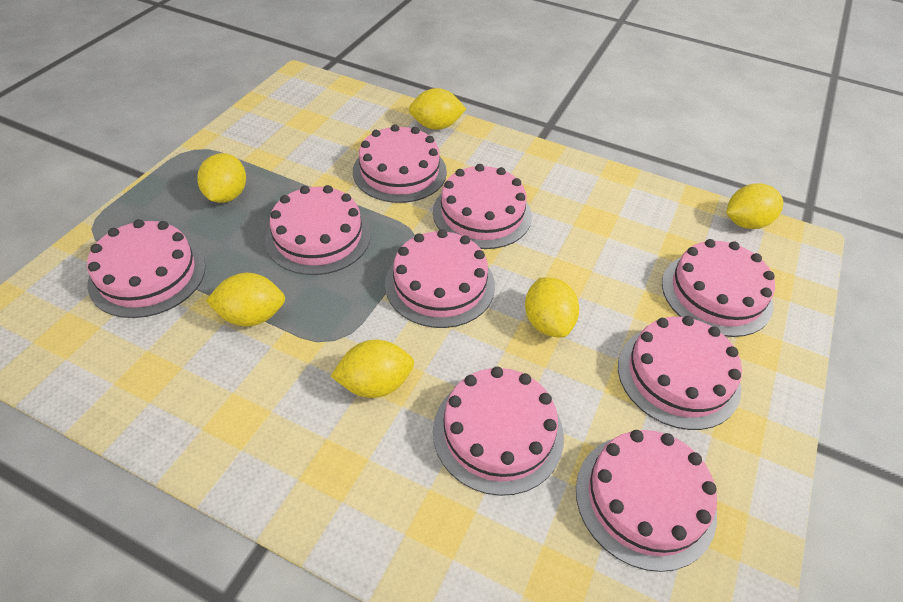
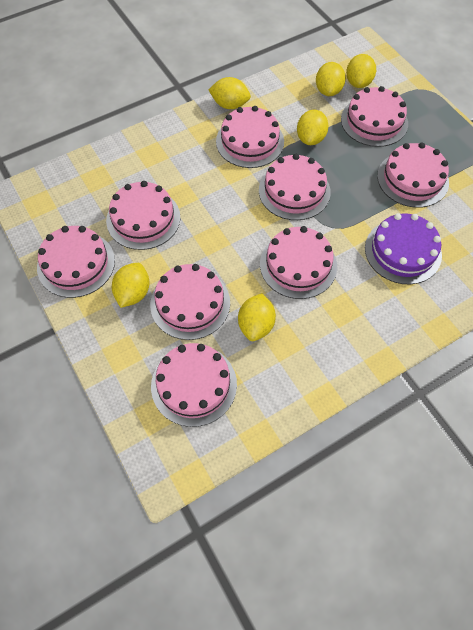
purple cake: none = 0 -> [365,213,442,284] = 1

